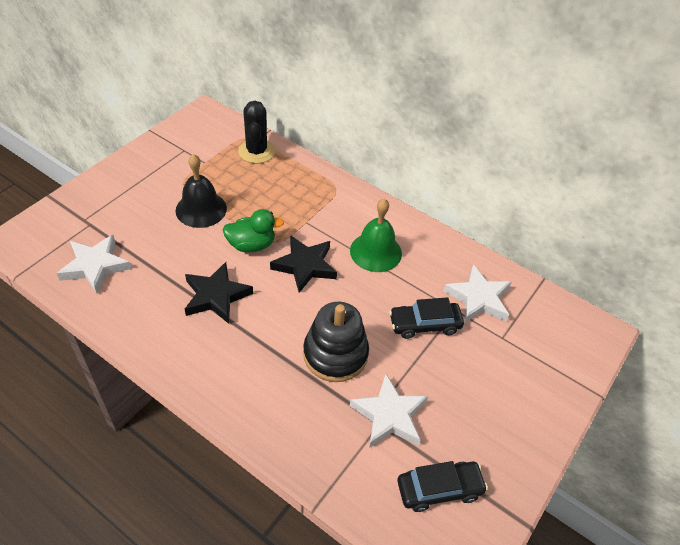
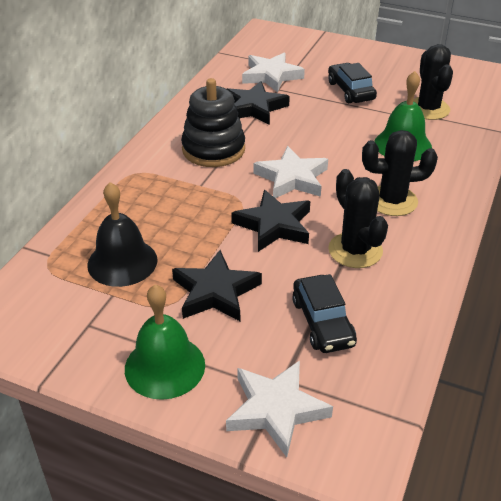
black cactus: [238,101,275,164] = 1 -> [328,169,388,268] [362,130,438,216] [413,44,453,120] = 3
black star: [185,262,253,324] [270,235,337,293] = 2 -> [172,250,262,321] [227,81,290,125] [231,190,310,252] = 3
green bell: [350,199,402,272] = 1 -> [125,284,205,400] [375,71,432,161] = 2
green duck: [222,209,284,252] = 1 -> none = 0

